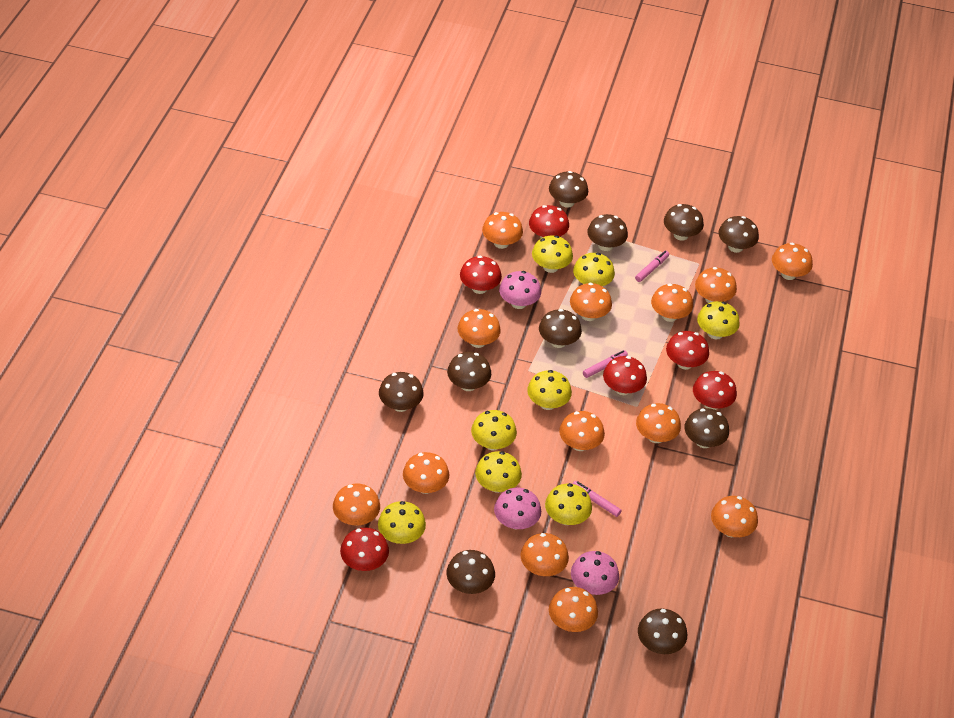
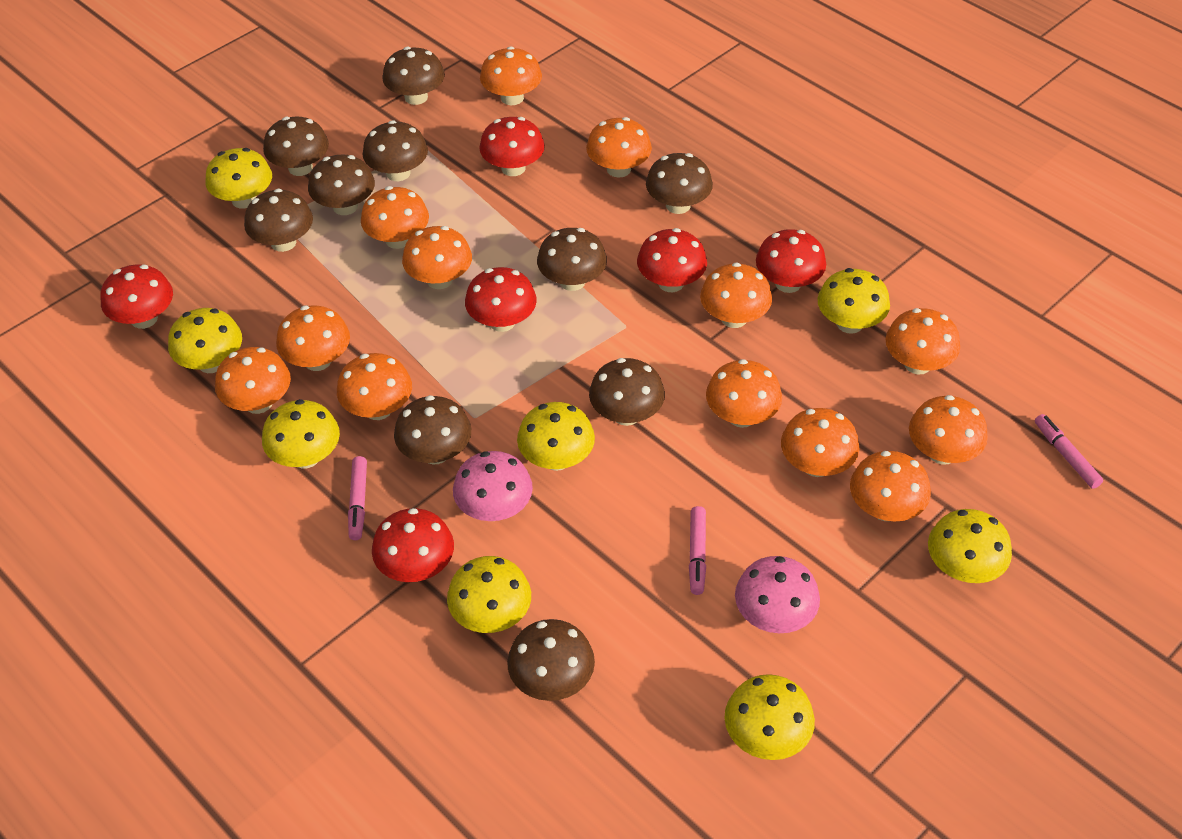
pink mushroom: [494,488,541,529] [499,271,541,309] [571,551,619,595] = 3 -> [453,451,533,521] [735,556,820,633] = 2

